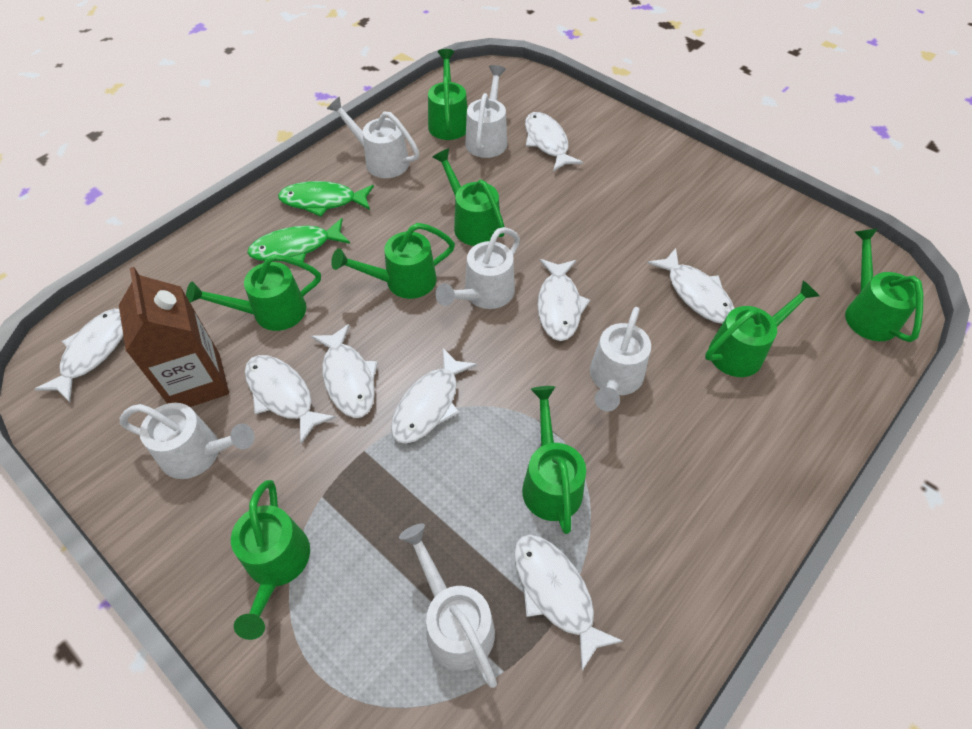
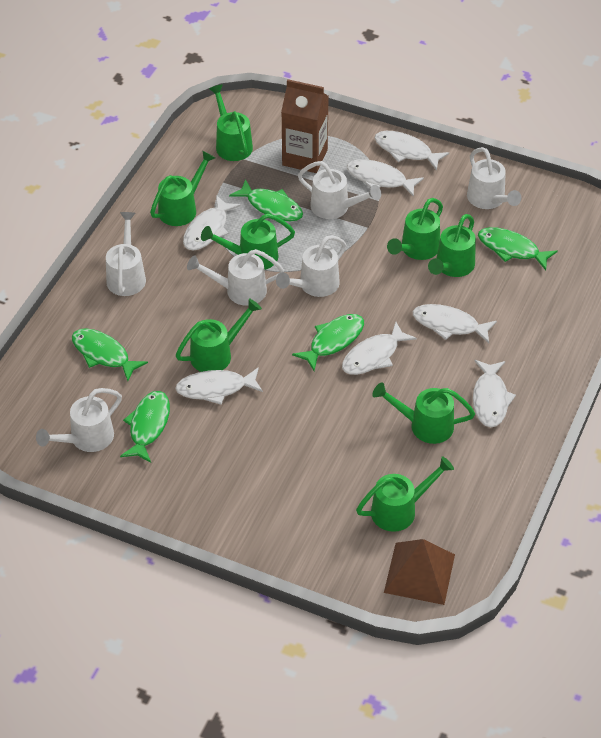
brown pyramid: none = 0 -> [384,539,455,605] = 1
green fish: [247,218,350,262] [278,181,374,217] = 2 -> [72,328,148,381] [120,391,170,463] [229,179,303,222] [292,314,364,371] [478,227,558,270] = 5
white fish: [35,309,123,402] [245,355,336,444] [311,324,378,418] [391,348,477,444] [514,534,623,671] [525,112,583,172] [538,259,590,341] [647,248,734,324] = 8 -> [175,367,263,405] [183,195,241,250] [342,322,417,375] [347,159,424,197] [375,131,449,170] [413,304,497,343] [473,360,516,427] = 7

